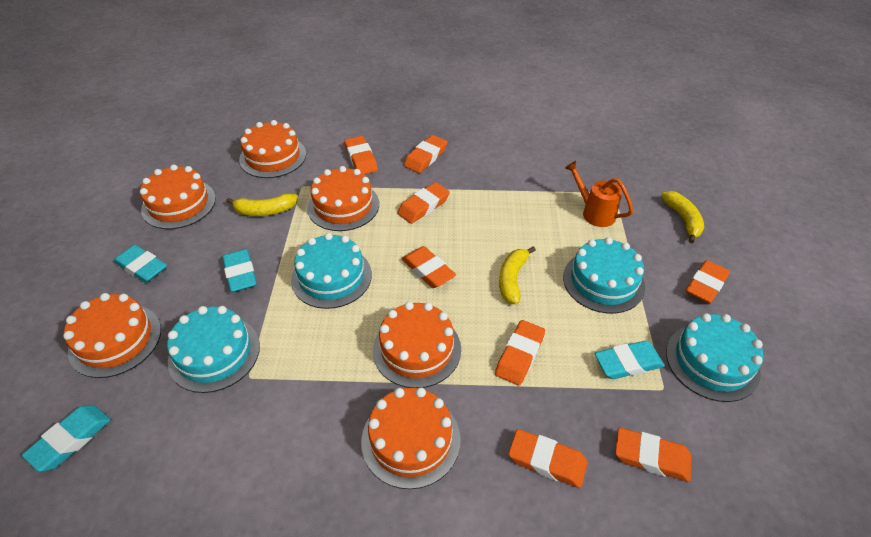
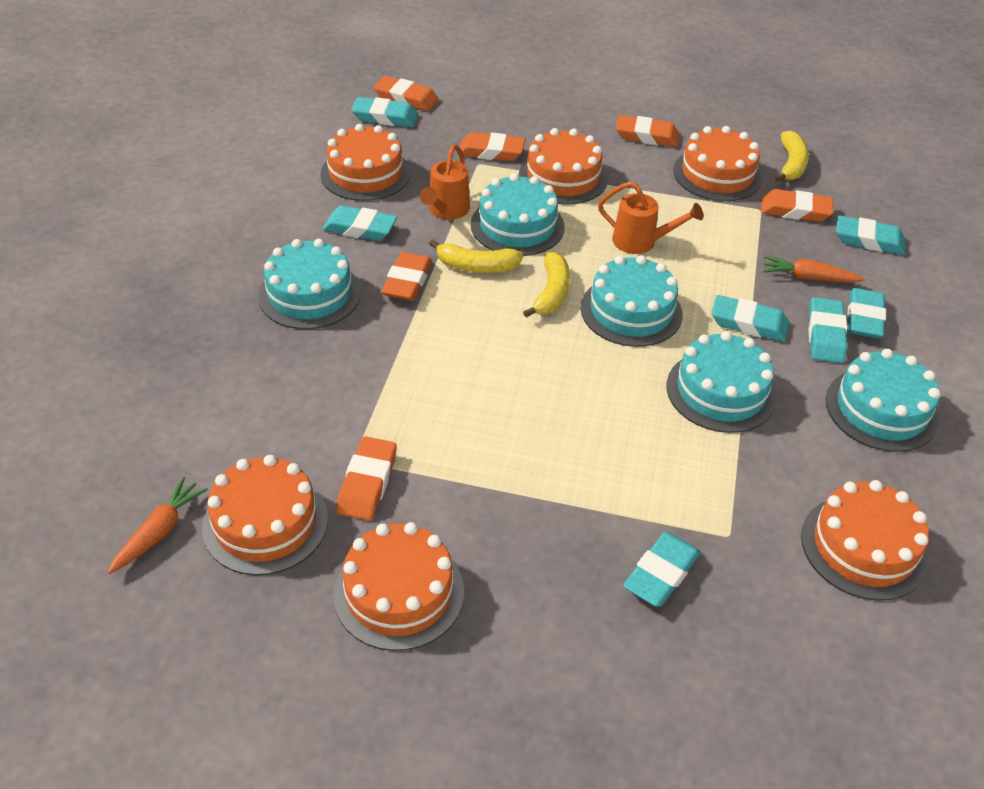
orange carrot: none = 0 -> [108,477,208,574] [763,256,865,283] = 2
orange eraser: [344,136,378,174] [397,182,450,224] [402,246,456,288] [404,135,447,173] [495,320,545,386] [508,429,588,488] [615,428,692,482] [686,260,730,304] = 8 -> [336,437,397,521] [374,76,439,111] [381,252,432,301] [460,132,525,161] [616,115,680,147] [761,189,833,222] = 6
orange watering can: [565,161,633,227] = 1 -> [420,144,470,220] [598,181,703,254] = 2
turquoise cake: [167,306,260,393] [291,233,372,309] [563,237,645,314] [666,313,763,402] = 4 -> [258,239,361,329] [471,173,565,256] [581,255,683,347] [667,331,777,433] [826,349,941,452] = 5
turquoise eraser: [22,405,111,472] [114,245,167,283] [222,249,257,292] [594,341,664,379] = 4 -> [323,205,397,241] [351,97,418,127] [623,532,700,607] [711,295,789,342] [808,297,847,363] [836,215,905,255] [848,288,886,339] = 7

